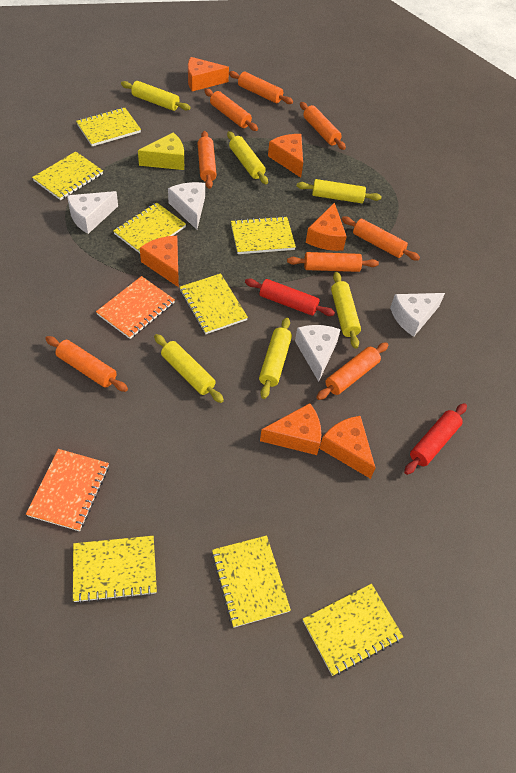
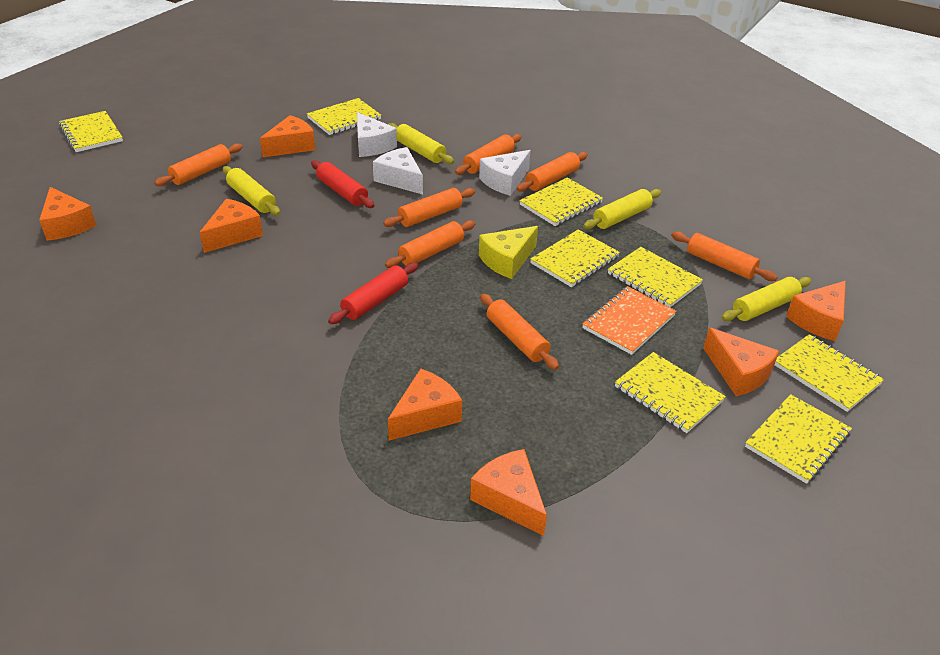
orange cheese: [140,236,179,287] [188,57,229,91] [260,403,321,455] [268,134,303,178] [306,202,347,251] [319,416,376,479] = 6 -> [39,187,96,241] [200,199,263,253] [260,115,315,157] [388,369,462,441] [470,449,547,536] [703,327,779,396] [786,281,846,341] = 7
orange notebook: [26,449,109,531] [96,276,175,339] = 2 -> [582,286,676,355] = 1
orange rolling pin: [45,336,128,392] [197,131,217,189] [204,89,258,131] [229,71,293,104] [287,252,379,272] [300,102,346,150] [316,342,388,400] [342,216,420,261] = 8 -> [154,144,242,186] [383,188,475,227] [385,220,475,268] [455,134,522,175] [480,294,559,370] [517,152,588,192] [671,231,778,281] = 7
white cheese: [67,191,118,234] [168,182,205,230] [295,325,341,382] [390,293,445,337] = 4 -> [357,112,397,157] [373,147,423,195] [479,150,531,196] = 3
yellow rolling pin: [121,81,191,111] [154,334,224,403] [227,131,268,184] [259,317,292,399] [297,179,382,203] [331,272,361,349] = 6 -> [223,166,280,216] [388,123,454,164] [583,189,661,229] [722,277,811,321] = 4

